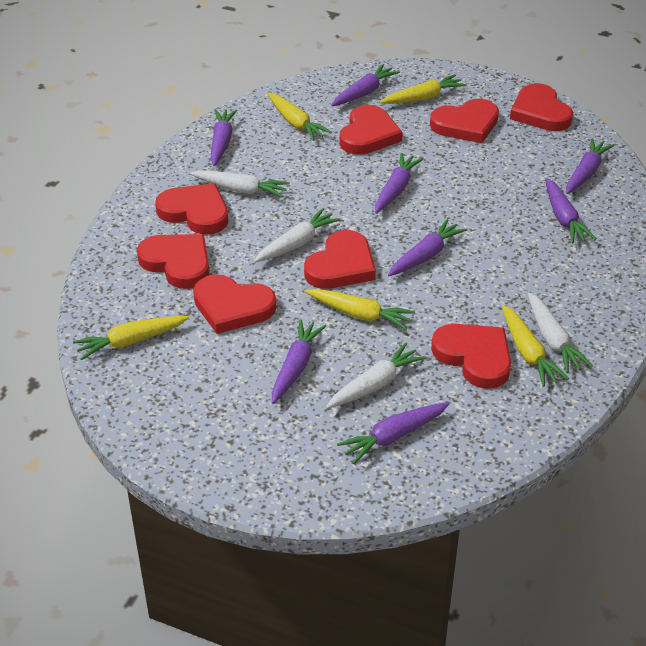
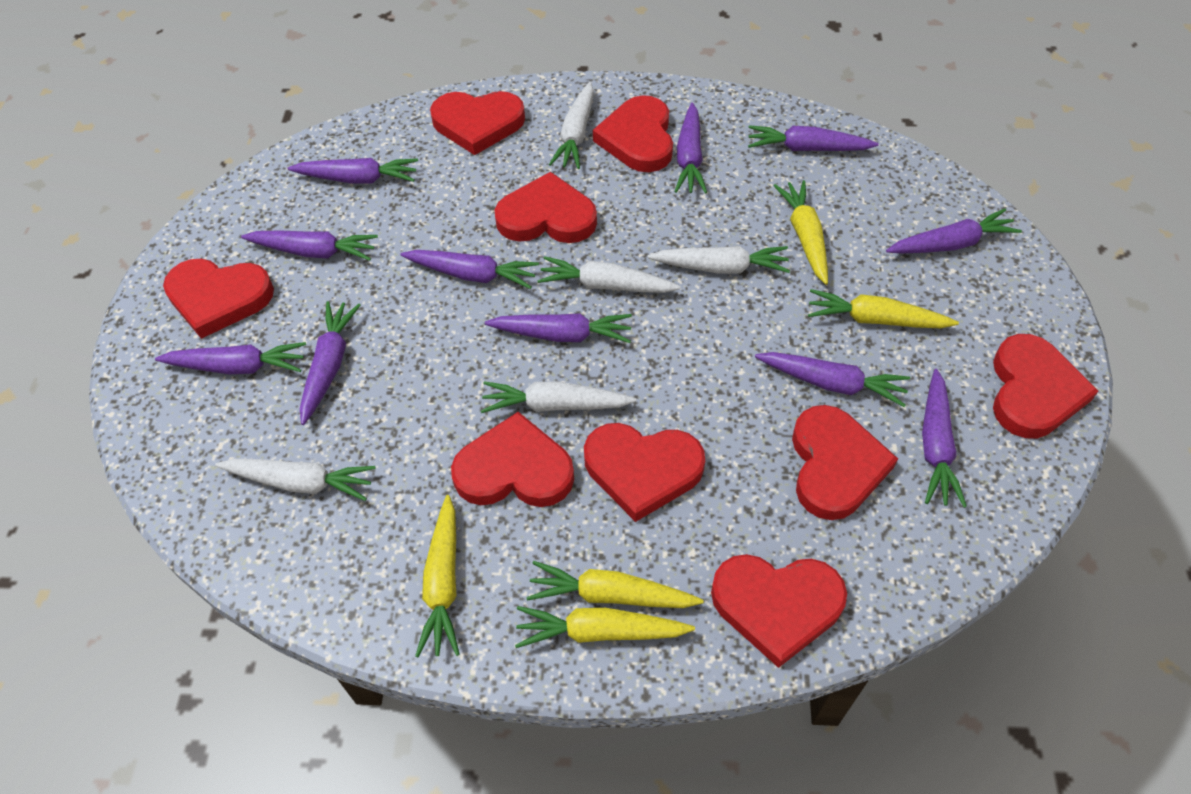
purple carrot: [210,109,237,166] [272,319,326,404] [331,64,400,106] [337,402,449,464] [375,153,424,213] [388,219,467,276] [545,178,596,243] [566,138,614,194] = 8 -> [155,342,306,374] [241,231,378,261] [287,158,418,183] [300,301,361,425] [401,250,539,289] [485,313,632,343] [674,103,707,193] [748,125,879,151] [755,352,910,407] [886,209,1022,254] [922,369,967,508] = 11
red heart: [137,234,209,289] [155,183,228,235] [193,274,276,334] [304,230,376,289] [339,105,403,155] [430,99,499,143] [431,324,511,389] [510,83,573,131] = 8 -> [163,259,274,339] [430,91,525,155] [451,412,574,507] [495,172,597,243] [584,423,705,522] [593,95,673,172] [711,554,847,668] [792,405,898,520] [993,334,1098,438] = 9
white carrot: [190,170,290,198] [253,208,341,263] [326,343,426,409] [528,292,593,373] = 4 -> [215,459,376,501] [481,381,637,413] [537,256,681,293] [549,82,594,169] [648,246,790,274] = 5

